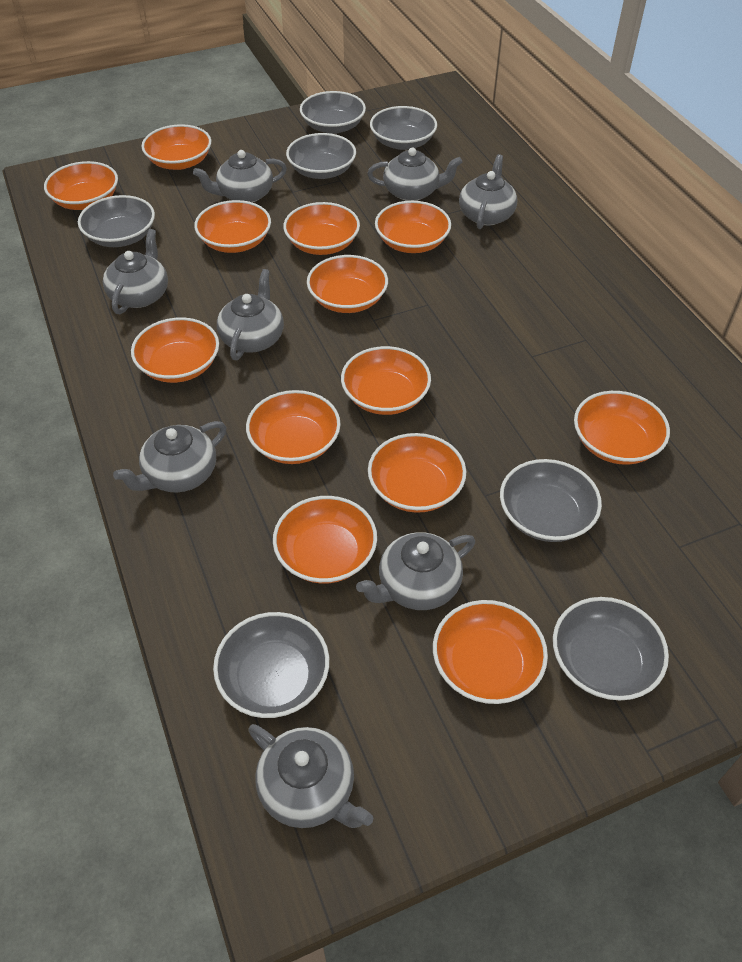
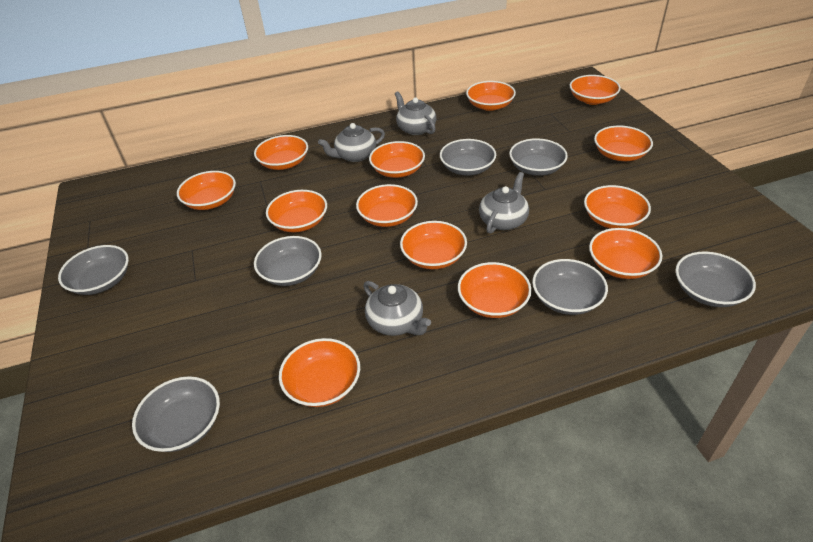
grey teapot: [103,229,168,315] [113,421,226,492] [193,150,287,203] [217,269,284,360] [248,724,373,828] [356,532,475,610] [367,147,462,201] [459,154,517,229] = 8 -> [318,123,385,162] [363,281,431,336] [395,91,436,135] [479,172,529,234] = 4

